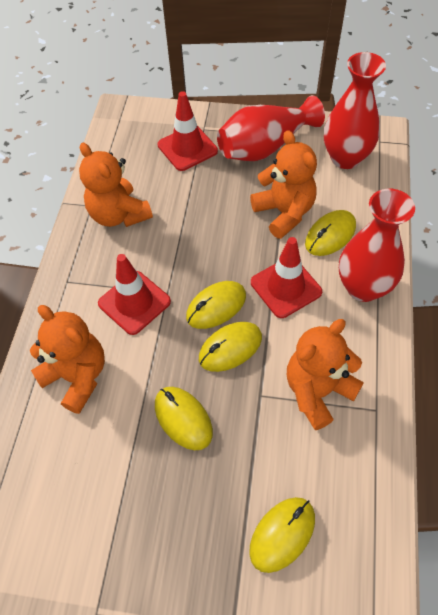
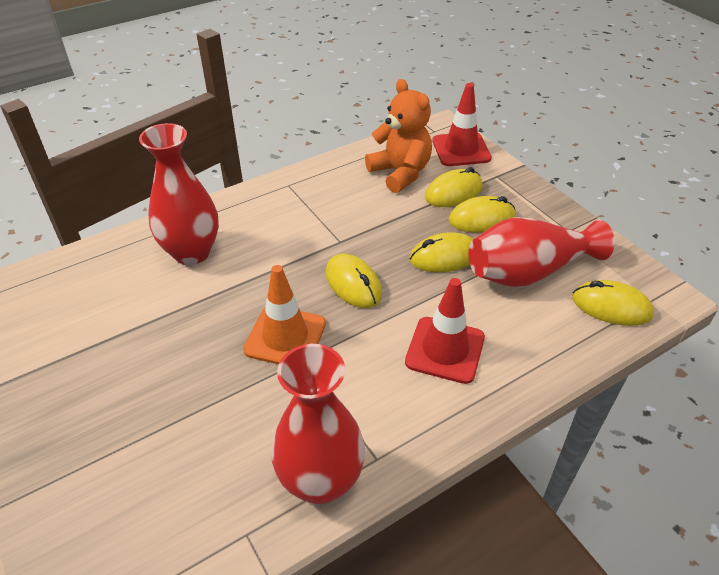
orange teddy bear: [30,305,105,414] [79,143,153,227] [250,130,317,239] [287,319,364,430] = 4 -> [365,79,432,193] = 1
orange traffic cone: none = 0 -> [243,265,326,365] = 1
red traffic cone: [98,254,171,335] [158,91,218,171] [251,237,322,318] = 3 -> [405,278,485,384] [432,83,492,166] = 2

